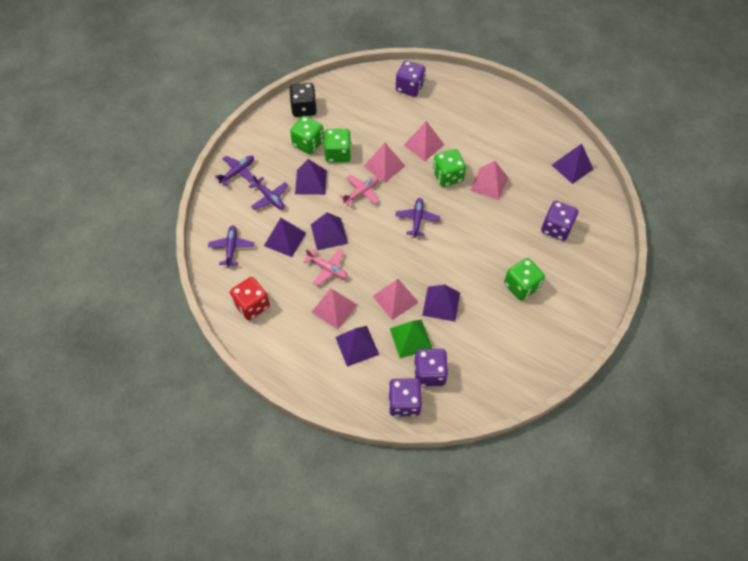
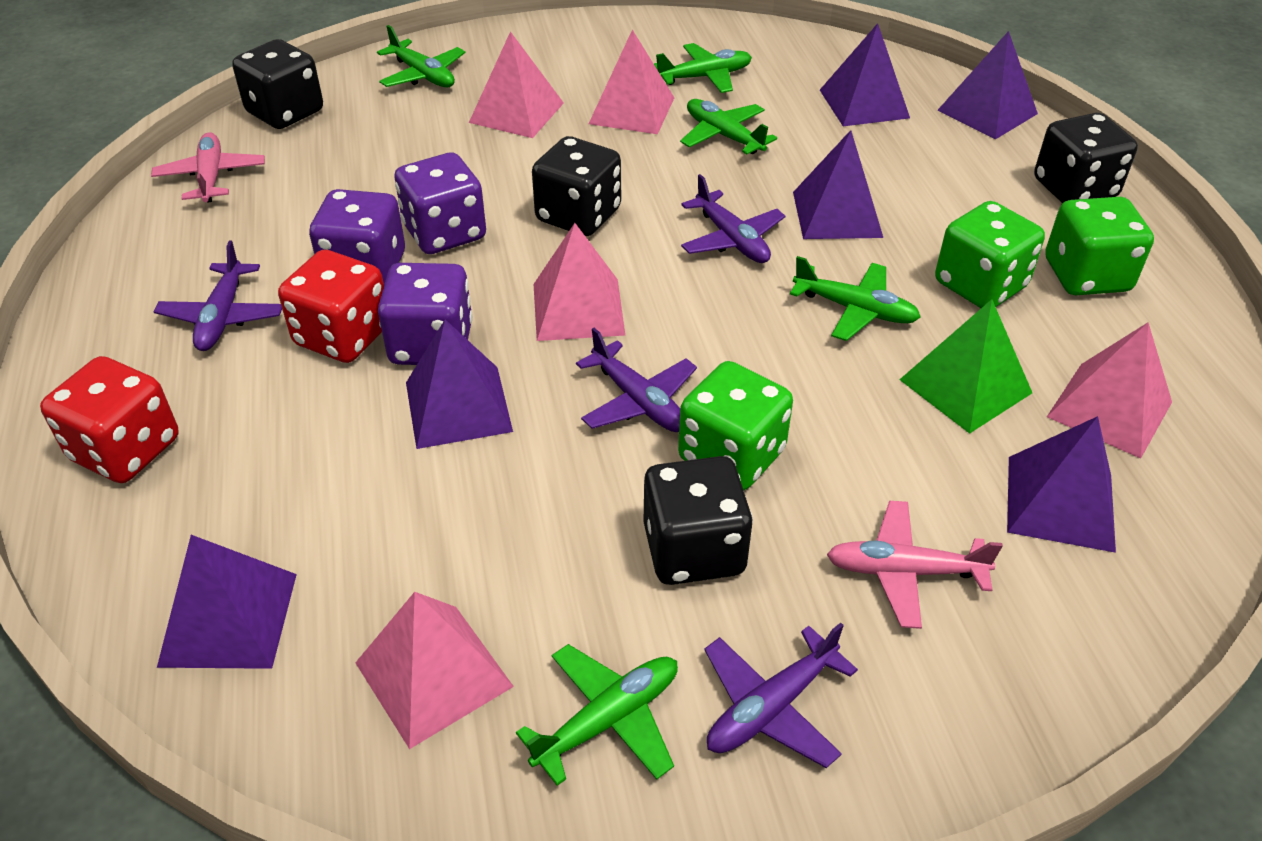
black dice: [289,83,317,117] = 1 -> [232,39,323,129] [532,136,621,236] [644,456,753,585] [1034,113,1138,203] = 4
green dice: [290,116,324,154] [324,129,351,163] [433,149,466,187] [504,258,545,301] = 4 -> [678,361,793,490] [935,201,1045,308] [1045,197,1154,295] = 3
green plane: none = 0 -> [377,25,465,88] [516,644,678,786] [653,43,752,93] [680,99,777,154] [790,256,921,341] = 5
purple dice: [388,378,422,417] [396,61,426,97] [415,349,448,386] [541,201,578,241] = 4 -> [309,189,405,285] [378,263,473,365] [394,153,486,254] = 3
red dice: [230,277,270,320] = 1 -> [40,356,179,483] [278,250,384,363] = 2

